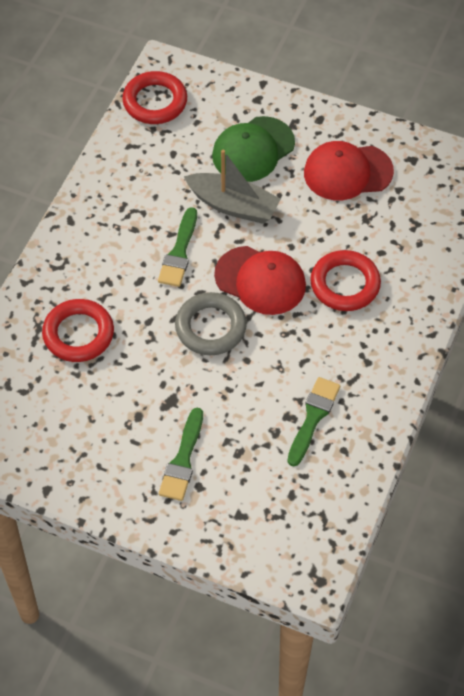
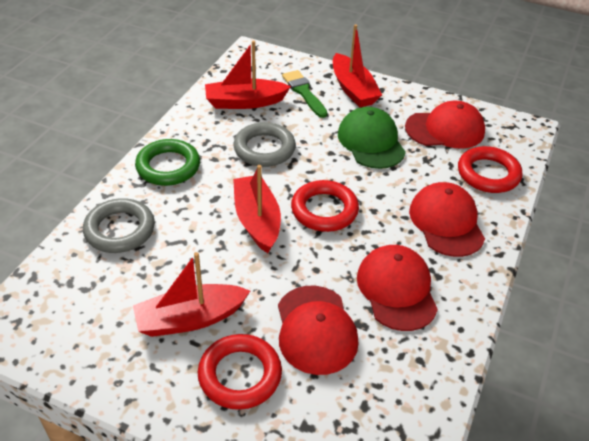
green brush: [158,207,197,287] [159,408,203,501] [287,377,340,467] = 3 -> [282,70,327,118] = 1
green ring: none = 0 -> [135,139,200,186] = 1
grey boat: [184,150,281,224] = 1 -> none = 0
grey ring: [175,292,247,355] = 1 -> [83,198,155,253] [234,122,296,167] = 2
red boat: none = 0 -> [133,252,250,337] [205,40,291,109] [233,165,281,253] [333,24,382,107] = 4
red cap: [214,246,306,315] [304,141,394,200] = 2 -> [278,286,359,375] [357,245,438,331] [405,101,485,149] [409,182,485,257] = 4

